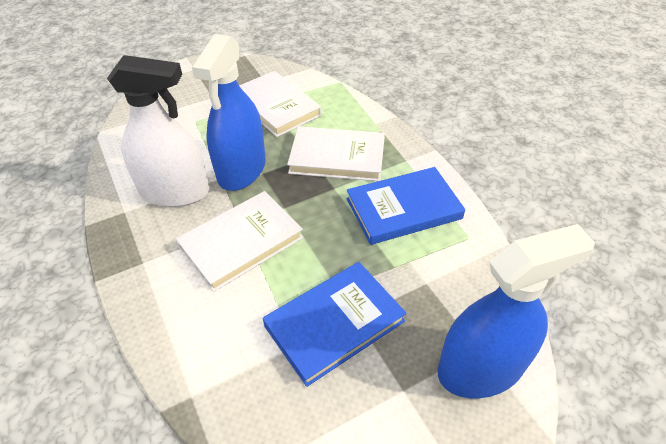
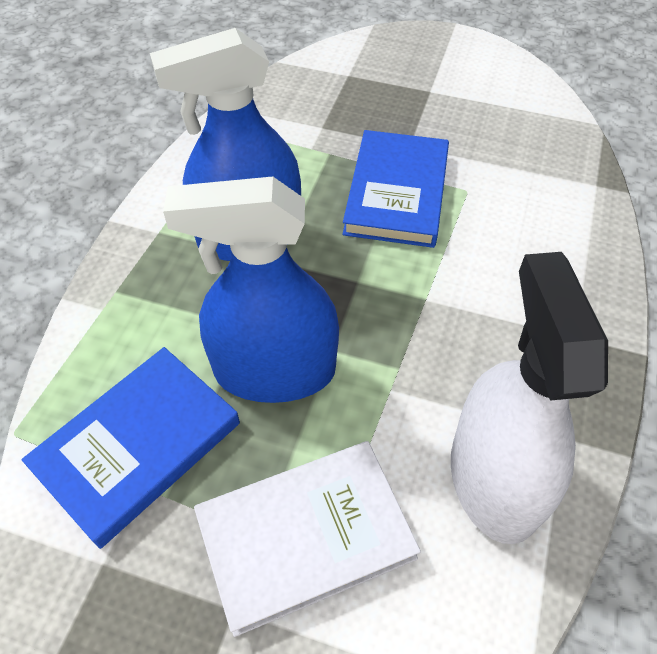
white book: [176,191,304,292] [239,71,322,137] [287,126,385,181] = 3 -> [194,441,421,637] = 1

